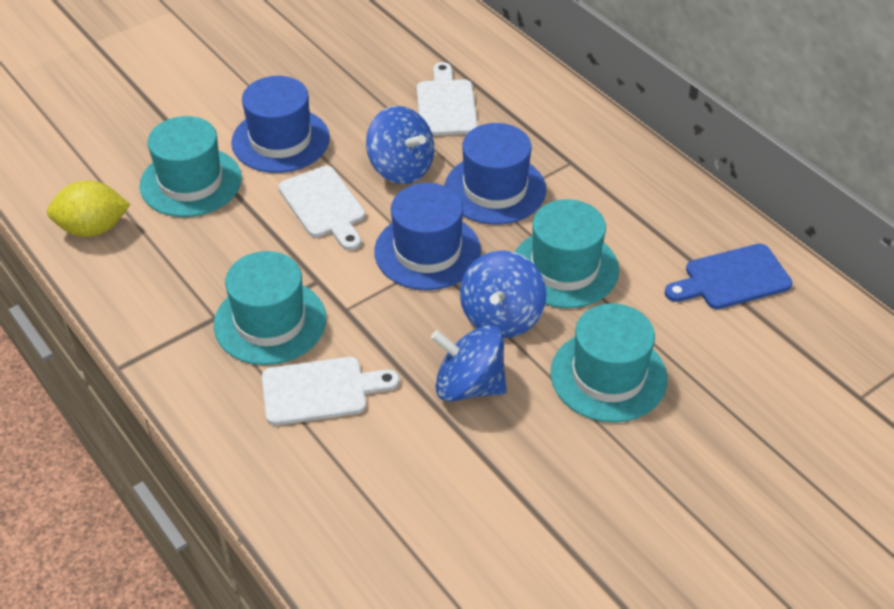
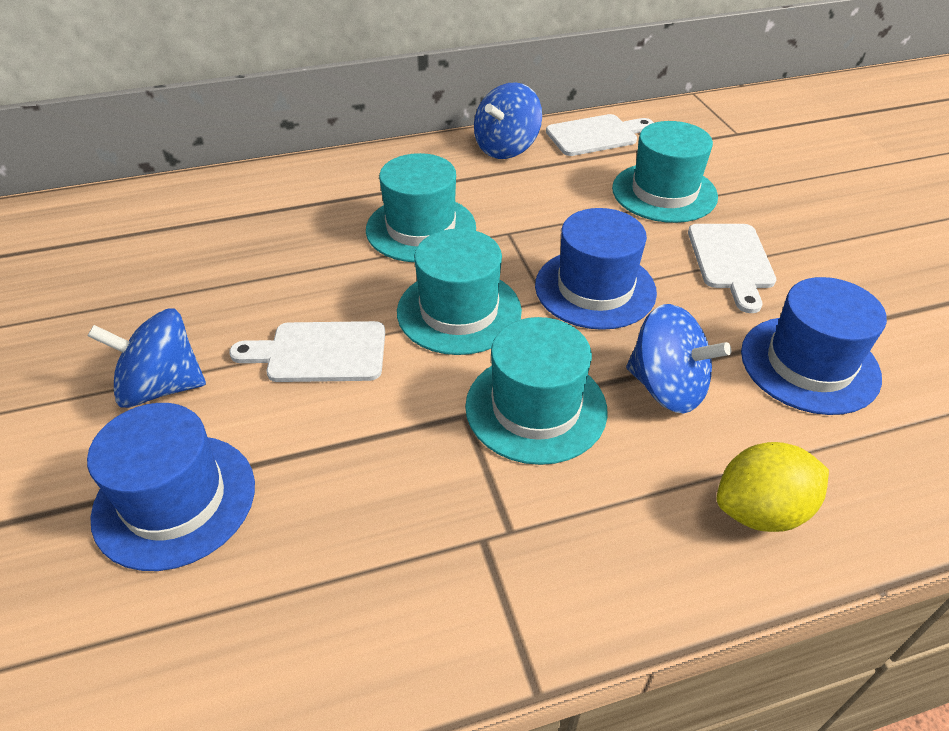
blue cutting board: [665,244,792,309] = 1 -> none = 0

